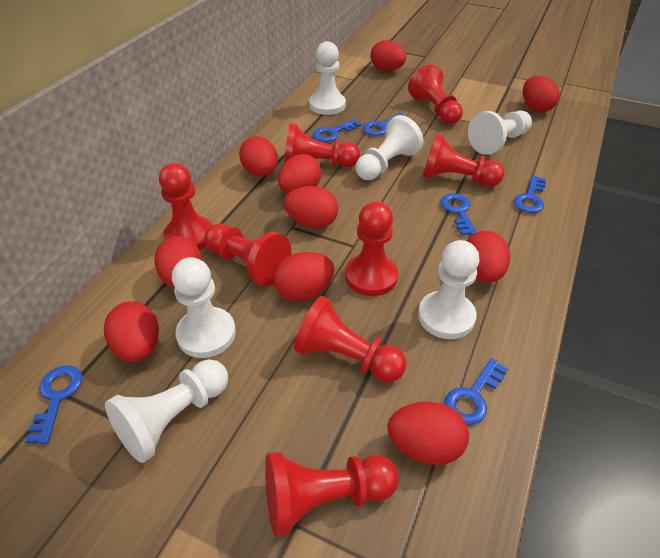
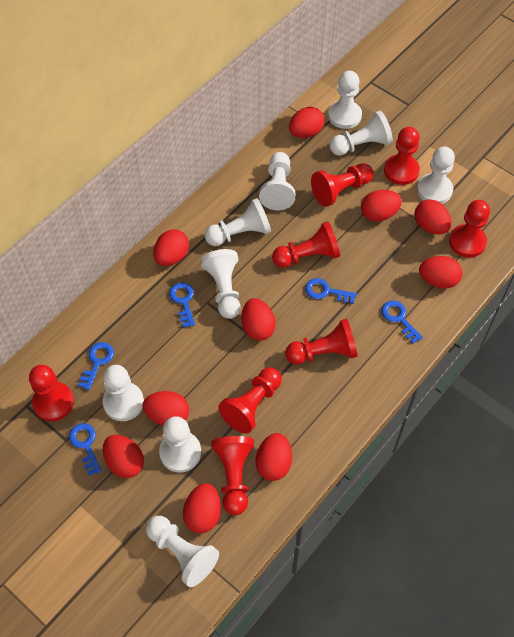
blue key: [25,365,83,444] [313,119,361,142] [363,113,407,136] [441,193,477,235] [444,358,508,425] [514,176,546,213] = 6 -> [69,423,101,476] [78,342,114,390] [169,282,195,328] [305,278,357,304] [382,301,423,343] = 5
white pawn: [105,359,228,463] [172,257,236,358] [309,41,346,115] [355,115,424,180] [418,240,479,339] [468,110,532,155] = 6 -> [103,365,144,421] [146,516,219,587] [159,416,201,472] [200,249,241,319] [205,198,271,246] [259,152,296,211] [328,71,362,129] [329,111,393,156] [417,147,455,204] = 9

